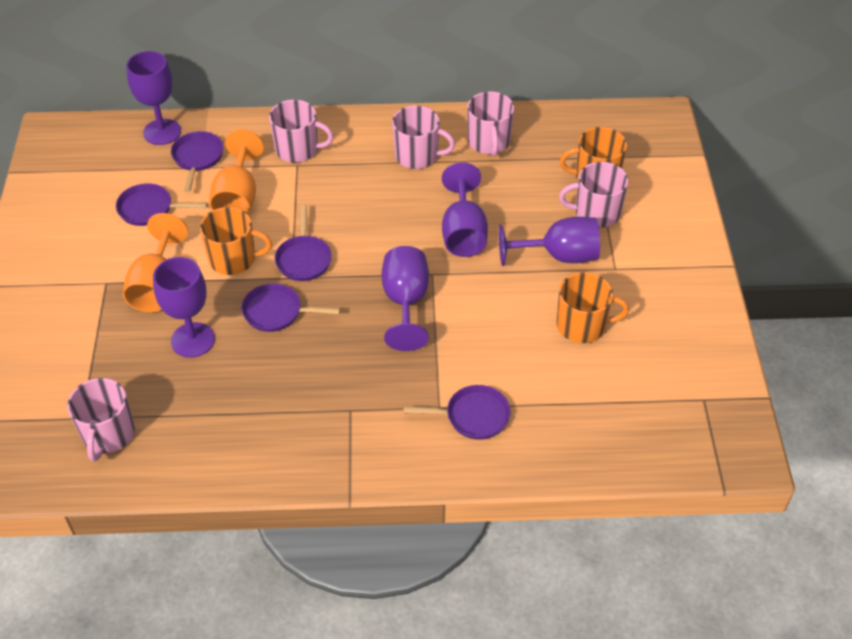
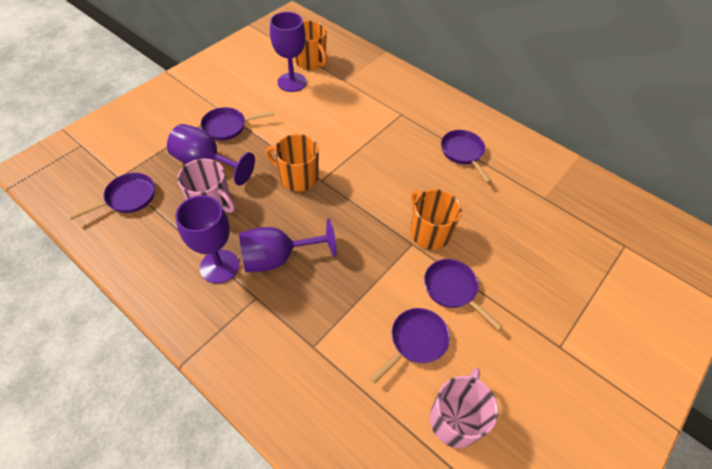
orange goblet: [123,213,188,313] [209,129,264,214] = 2 -> none = 0
pink mug: [67,378,135,462] [269,99,334,163] [392,105,455,169] [467,92,514,156] [559,162,629,228] = 5 -> [177,159,235,213] [430,368,498,448] = 2
purple goblet: [126,51,181,145] [153,257,215,358] [382,246,429,351] [442,162,488,257] [499,217,600,266] = 5 -> [167,124,255,186] [175,195,239,284] [239,219,337,272] [270,12,307,92] = 4

